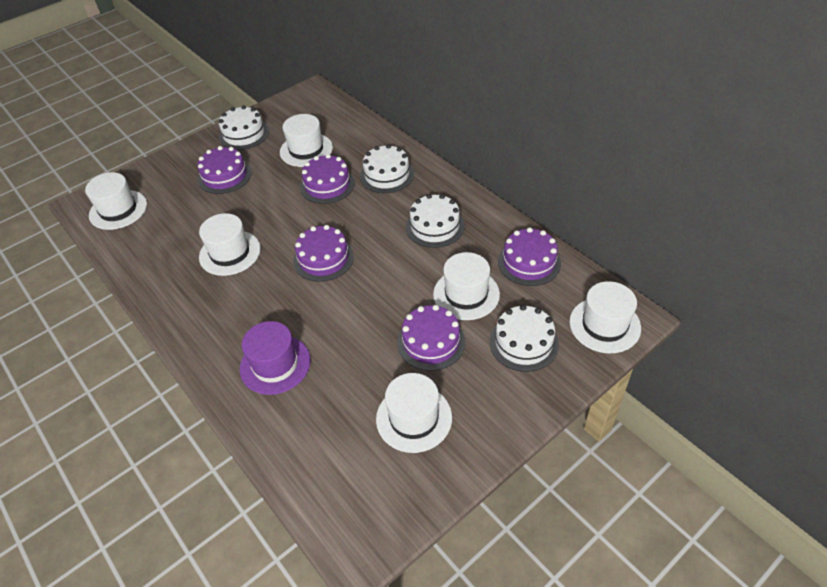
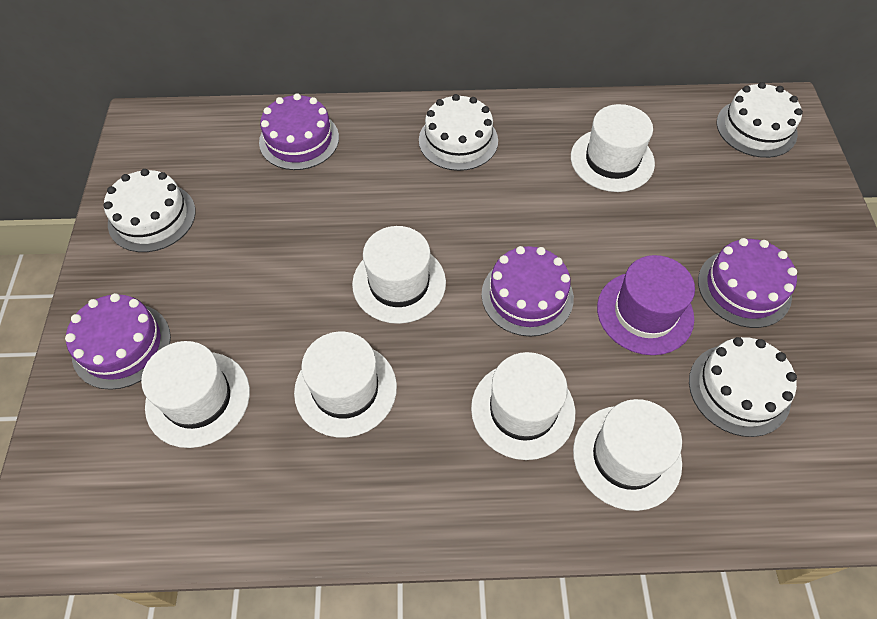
purple cake: [197,146,252,194] [293,225,354,282] [300,154,355,204] [397,305,466,371] [498,227,561,286] = 5 -> [65,293,171,390] [259,93,339,170] [481,246,574,337] [698,238,797,328] = 4

